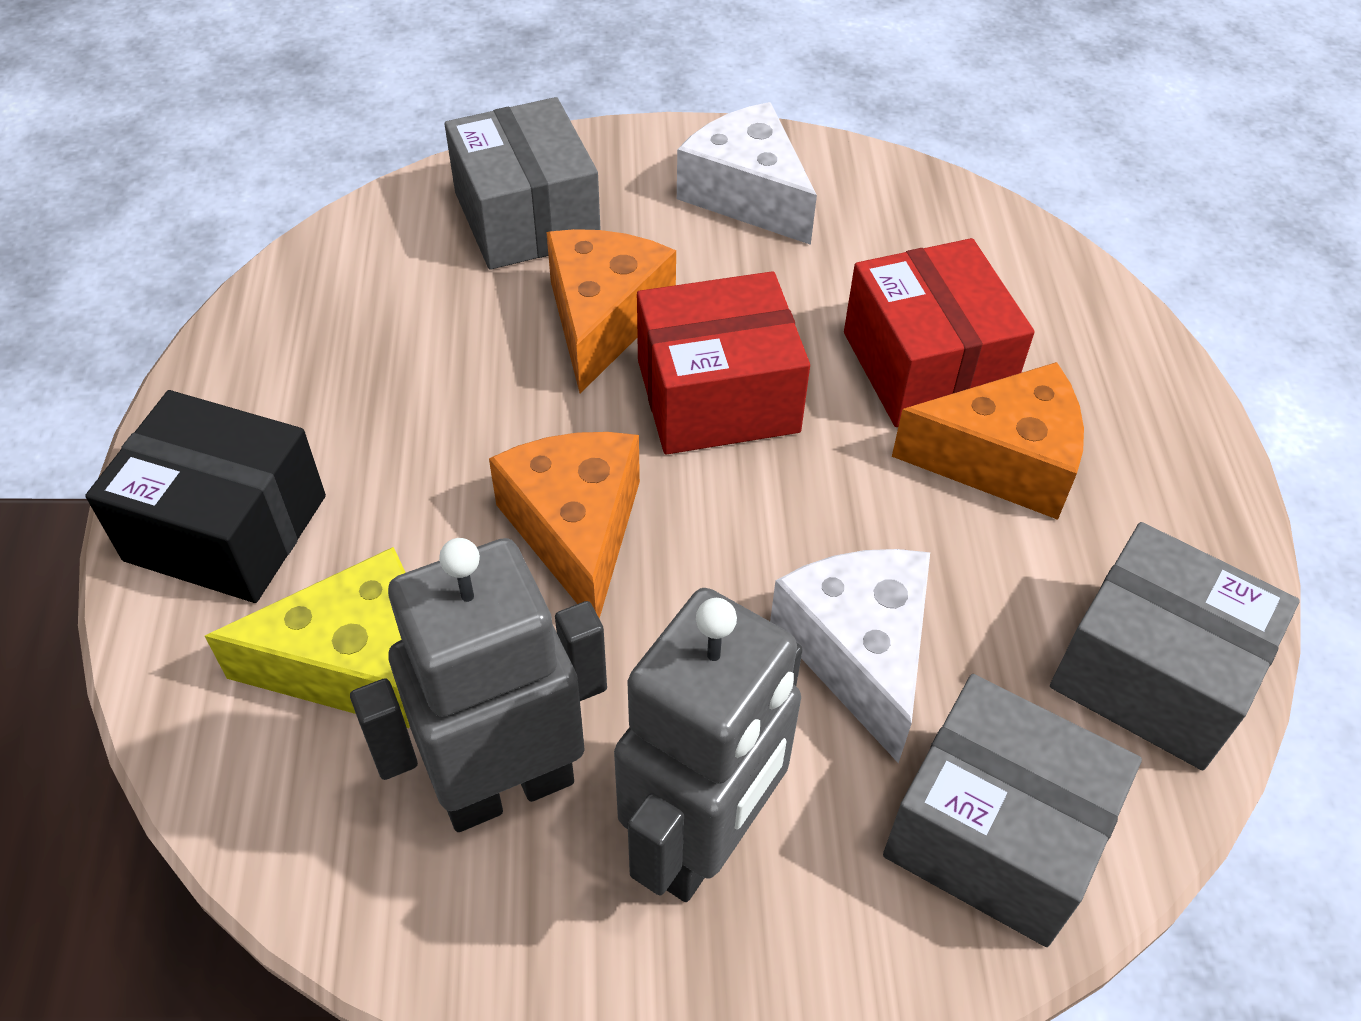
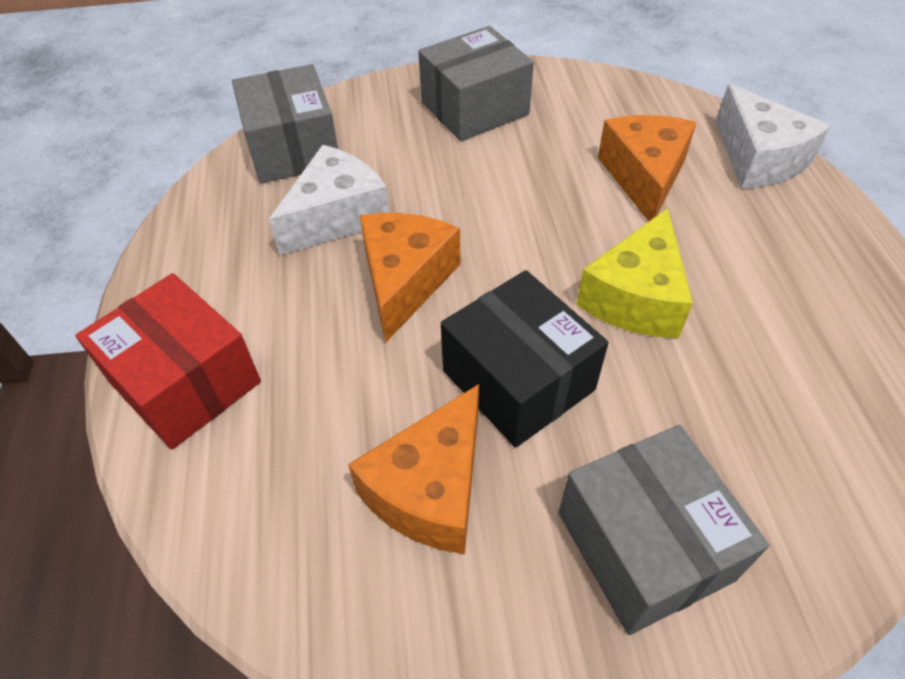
grey robot: [350,538,607,832] [614,588,803,902] = 2 -> none = 0
red box: [637,271,810,454] [844,238,1035,427] = 2 -> [75,273,261,450] = 1

